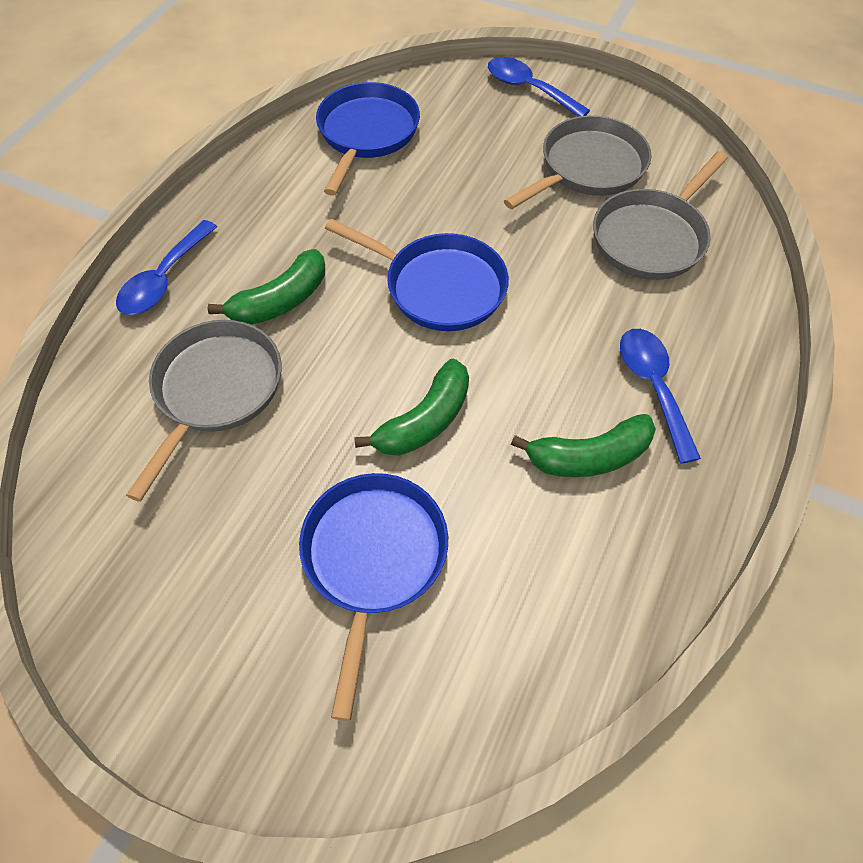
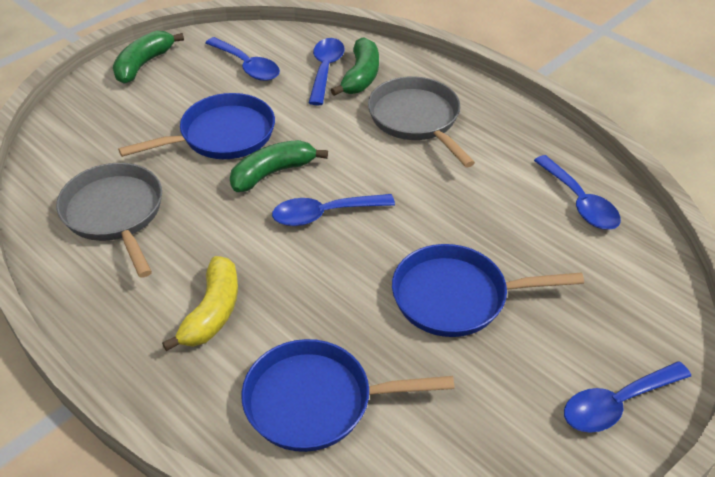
blue spoon: [116,220,217,315] [488,57,590,117] [620,329,701,464] = 3 -> [205,37,280,81] [272,194,395,226] [309,38,344,105] [534,155,621,230] [564,361,691,433] = 5
grey pan: [126,320,281,502] [504,115,652,209] [593,151,728,280] = 3 -> [56,163,162,278] [368,77,475,167] = 2
yellow banana: none = 0 -> [162,256,238,351] = 1

